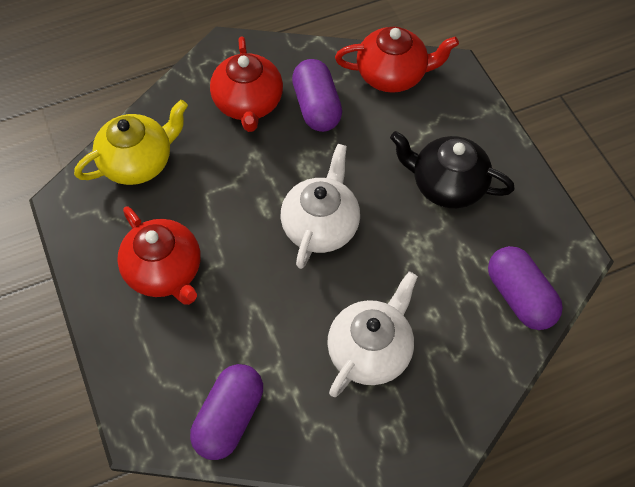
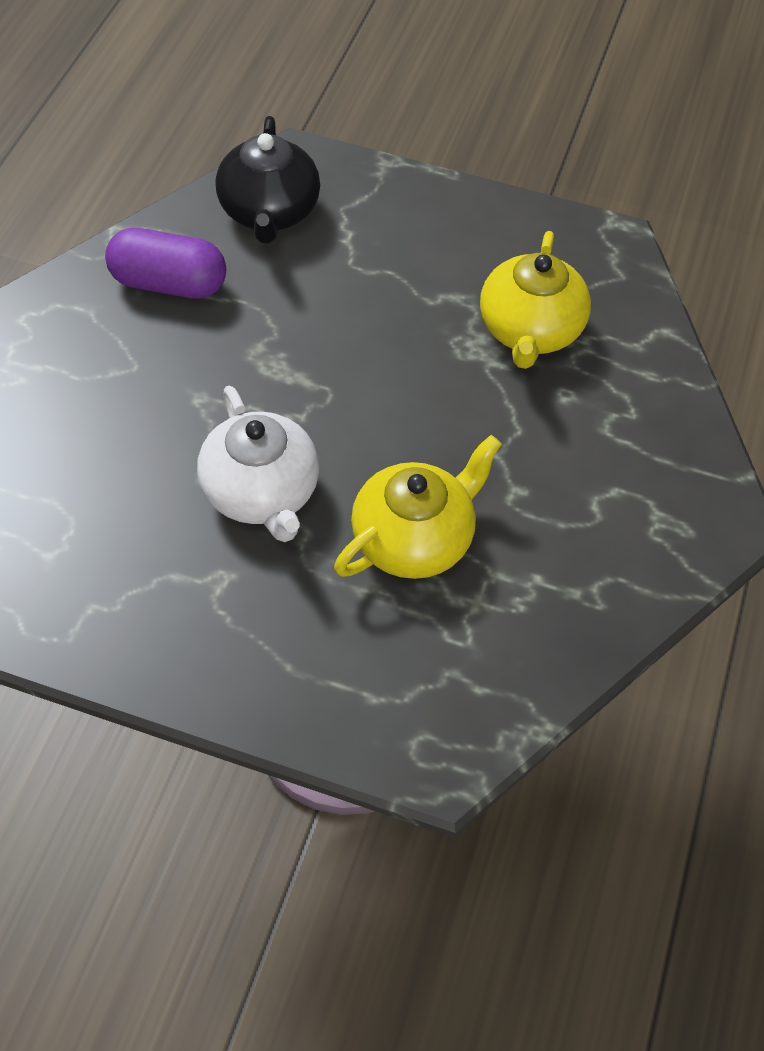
purple capsule: [190,364,263,460] [292,59,342,132] [488,246,563,330] = 3 -> [105,228,226,299] = 1
red teapot: [117,206,200,305] [210,36,283,132] [335,26,459,93] = 3 -> none = 0
white teapot: [281,144,360,269] [327,272,418,397] = 2 -> [197,386,319,542] = 1
yellow teapot: [74,100,188,185] = 1 -> [334,435,502,579] [480,231,591,369] = 2

